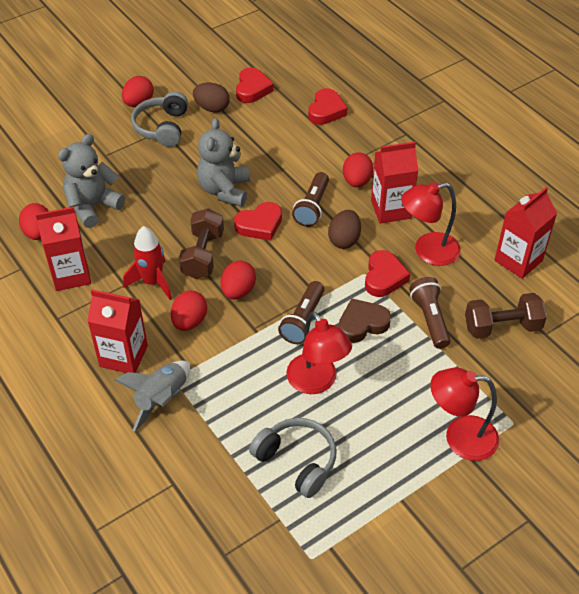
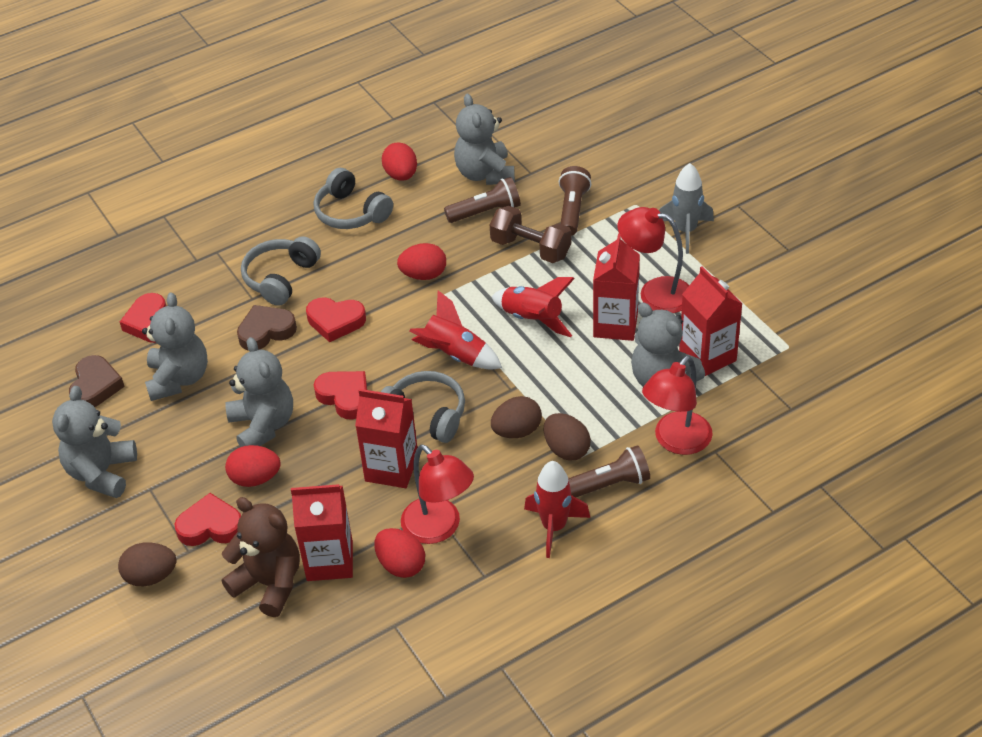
brown dumbbell: [179,208,224,279] [465,293,547,339] = 2 -> [490,206,571,263] = 1
brown egg: [193,82,230,113] [328,210,361,249] = 2 -> [118,542,177,586] [491,396,542,438] [543,413,591,461] = 3
brown heart: [339,298,391,343] = 1 -> [69,355,125,407] [237,305,297,351] = 2
brown teddy bear: none = 0 -> [222,497,300,617] = 1
grey headphones: [131,91,188,147] [249,418,337,498] = 2 -> [241,236,321,306] [314,168,393,229] [381,371,465,443] = 3
grey teddy bear: [58,134,125,228] [197,118,250,207] = 2 -> [52,386,137,498] [142,292,208,401] [225,337,293,447] [454,94,515,185] [631,302,705,387] = 5
red egg: [19,203,49,240] [122,76,154,107] [171,290,207,331] [221,260,256,299] [343,152,374,187] = 5 -> [225,445,281,487] [374,528,425,578] [382,142,417,181] [397,243,446,280] = 4
red rocket: [123,226,172,300] = 1 -> [410,290,502,369] [491,277,575,337] [524,461,590,558] = 3

